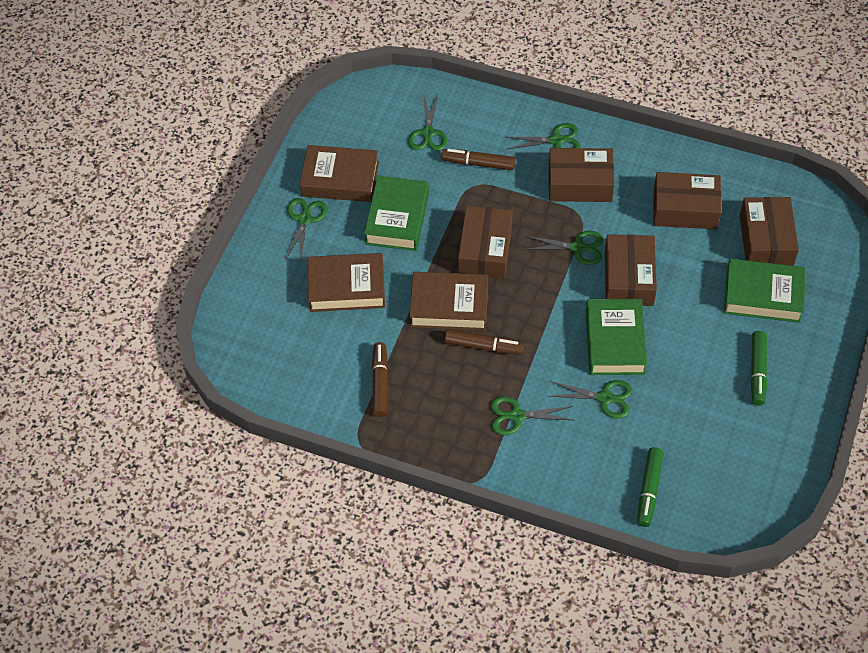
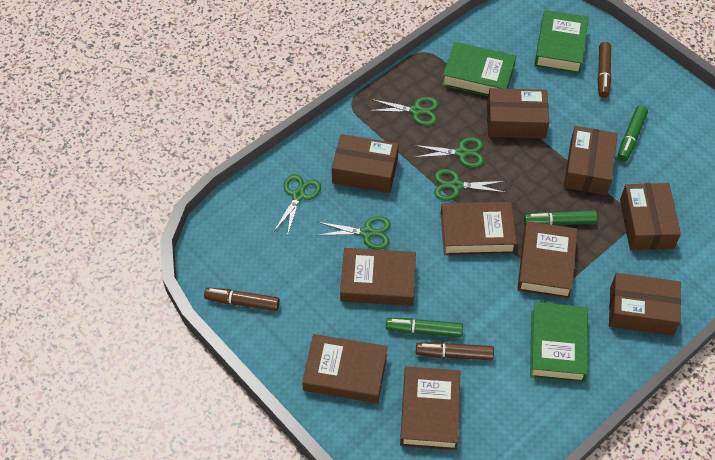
brown book: [300,145,379,202] [308,253,385,312] [409,272,488,331] = 3 -> [302,334,388,403] [340,248,416,306] [400,366,460,450] [441,202,517,255] [517,221,577,299] = 5
green marker: [637,447,664,527] [751,331,767,405] = 2 -> [386,318,463,337] [524,210,597,225] [617,105,648,162] = 3
green scissors: [285,198,327,263] [408,94,447,151] [491,396,573,435] [506,123,581,150] [524,231,603,265] [550,380,632,419] = 6 -> [273,174,321,237] [318,216,391,250] [369,97,439,126] [413,137,484,168] [434,169,507,201] = 5

